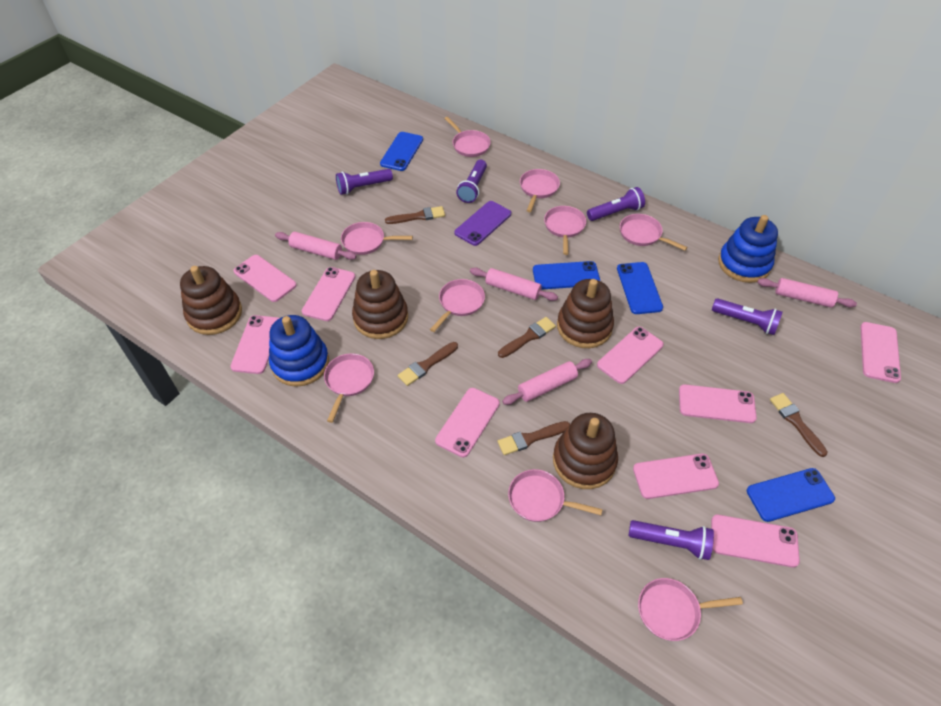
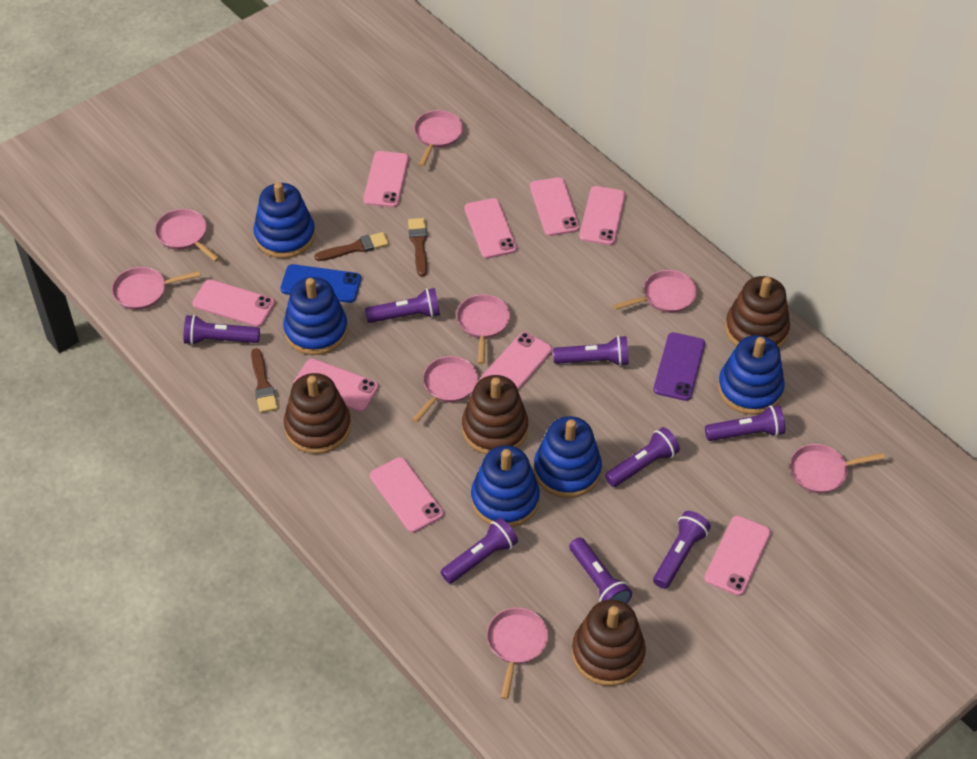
blue phone: [380,132,423,171] [533,261,600,290] [617,262,663,314] [747,468,835,522] = 4 -> [280,264,361,303] = 1
blue stacking toy: [269,315,329,387] [718,215,778,283] = 2 -> [253,182,315,258] [283,277,348,355] [471,445,540,527] [534,416,602,498] [718,335,785,415] = 5
brown brush: [385,206,445,224] [398,342,458,386] [497,421,570,455] [498,317,556,358] [770,393,828,457] = 5 -> [251,348,278,413] [314,232,389,261] [408,218,427,277] = 3
pink pan: [324,353,374,423] [341,222,413,255] [430,279,485,332] [444,117,491,157] [508,469,603,522] [520,169,560,212] [544,206,586,255] [620,214,688,251] [638,578,743,641] = 9 -> [112,267,201,310] [155,209,219,262] [412,356,478,423] [414,110,463,167] [456,294,510,364] [486,607,548,699] [613,270,697,313] [790,444,885,494] = 8
pink rolling pin: [275,232,357,260] [470,267,558,301] [502,359,592,405] [757,278,857,308] = 4 -> none = 0
purple flashlight: [336,169,393,195] [456,160,487,203] [587,187,645,221] [629,520,714,560] [712,298,783,335] = 5 -> [183,315,260,345] [365,288,440,323] [440,518,518,584] [553,336,629,366] [569,537,632,604] [605,427,680,487] [653,511,711,589] [705,405,785,441] = 8

